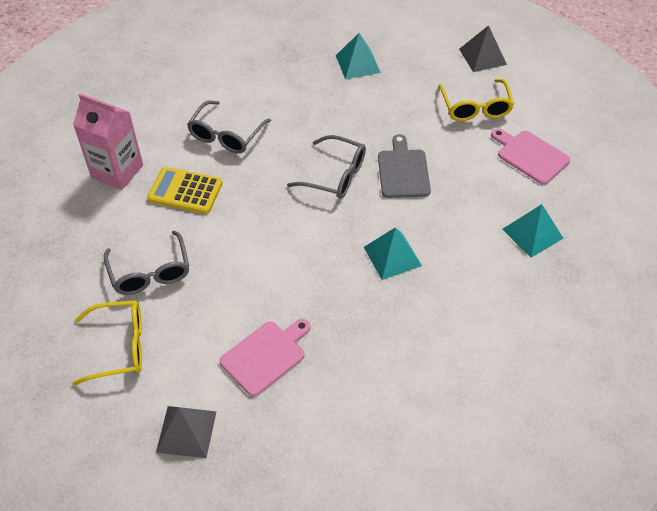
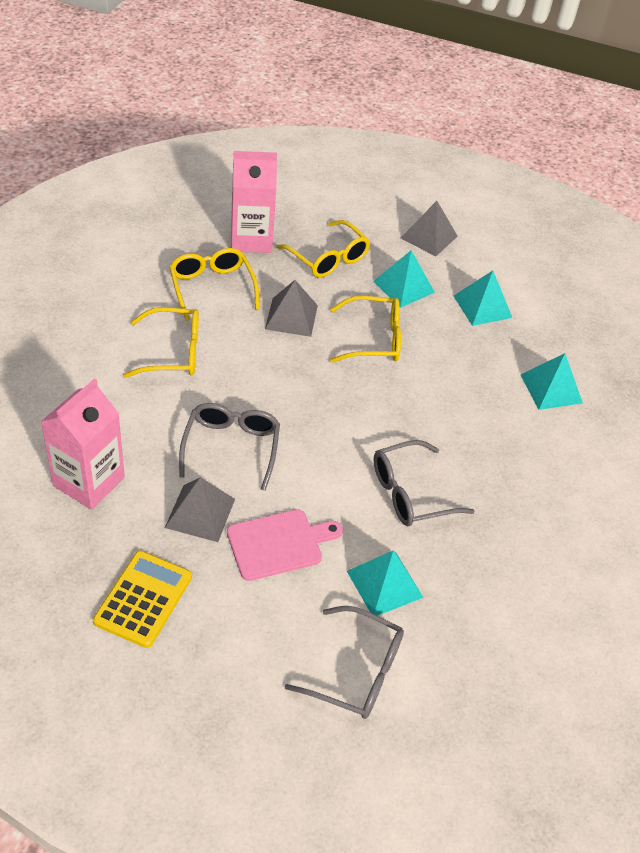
grey cutting board: [378,134,431,198] = 1 -> none = 0
grey pyramid: [156,406,217,458] [459,25,507,72] = 2 -> [165,477,235,542] [265,280,318,337] [401,201,458,256] = 3
pink carton: [73,93,143,190] = 1 -> [41,378,125,510] [231,151,277,253] = 2
pink cutting board: [220,319,311,396] [491,128,571,185] = 2 -> [227,509,343,581] = 1
turquoise pyramid: [336,33,381,79] [364,227,422,280] [503,204,563,257] = 3 -> [347,550,424,616] [373,250,435,308] [454,271,512,326] [521,353,583,410] = 4
yellow glasses: [72,301,142,386] [438,79,514,121] = 2 -> [123,307,199,378] [169,248,259,321] [276,220,371,278] [330,296,401,363] = 4

